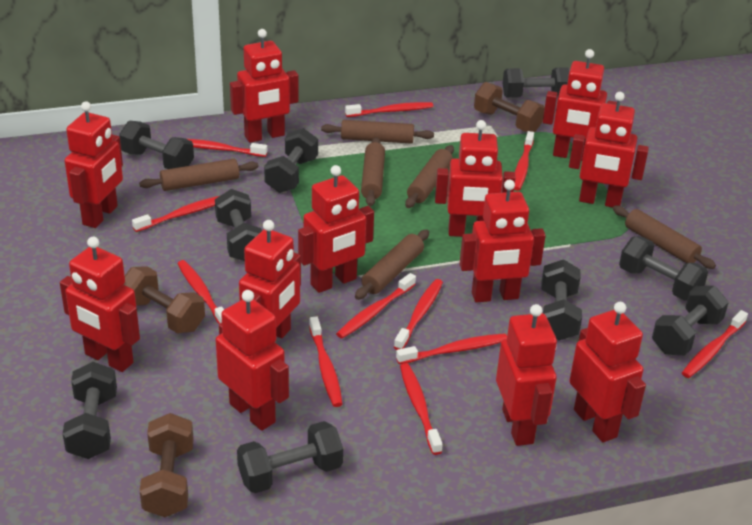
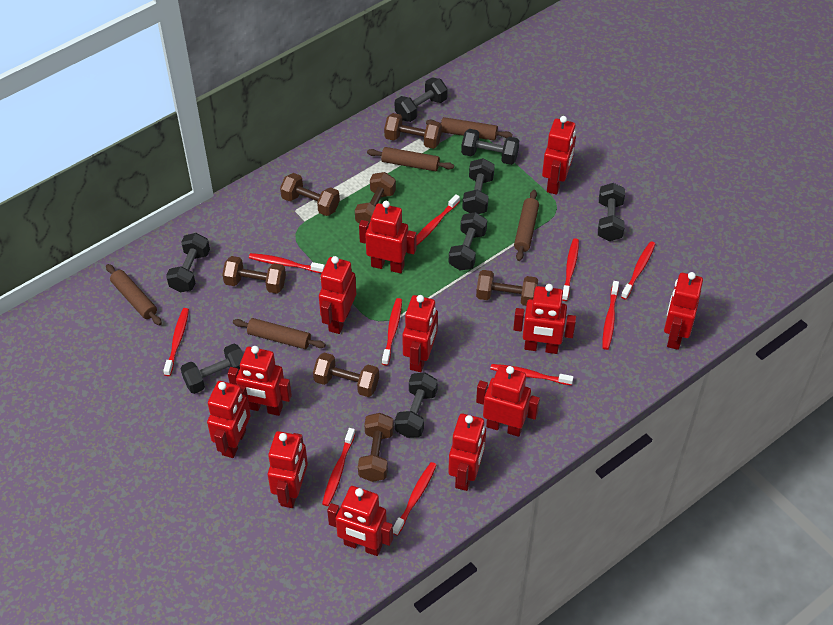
black dumbbell: [63,362,117,459] [119,121,194,169] [215,189,262,261] [237,421,343,493] [264,128,318,193] [503,67,570,98] [541,259,582,340] [619,236,708,301] [652,286,729,355] = 9 -> [166,233,210,292] [180,344,243,394] [395,77,448,122] [395,373,438,438] [449,212,487,270] [461,129,519,165] [462,158,495,214] [598,183,625,241] = 8
brown dumbbell: [124,266,205,333] [140,413,194,517] [474,82,545,132] = 3 -> [222,256,286,294] [280,173,340,216] [313,352,379,397] [355,172,396,224] [358,413,394,482] [384,113,442,149] [476,270,538,306] = 7
brown rolling pin: [139,159,259,191] [321,120,434,144] [355,230,429,300] [361,137,385,206] [405,145,454,208] [613,206,716,269] = 6 -> [106,264,162,325] [233,318,326,349] [367,147,454,171] [426,117,512,140] [514,190,539,261] = 5
red toothbrush: [132,196,219,232] [177,260,224,324] [187,139,267,157] [309,316,343,407] [336,273,416,339] [345,102,433,117] [394,279,443,350] [396,333,507,364] [400,363,443,455] [514,131,534,191] [682,310,748,378] = 11 -> [163,308,189,376] [249,253,325,273] [322,428,355,506] [382,298,402,366] [393,462,437,536] [416,194,460,246] [490,364,573,385] [562,238,579,301] [602,281,619,350] [621,241,655,299] = 10

